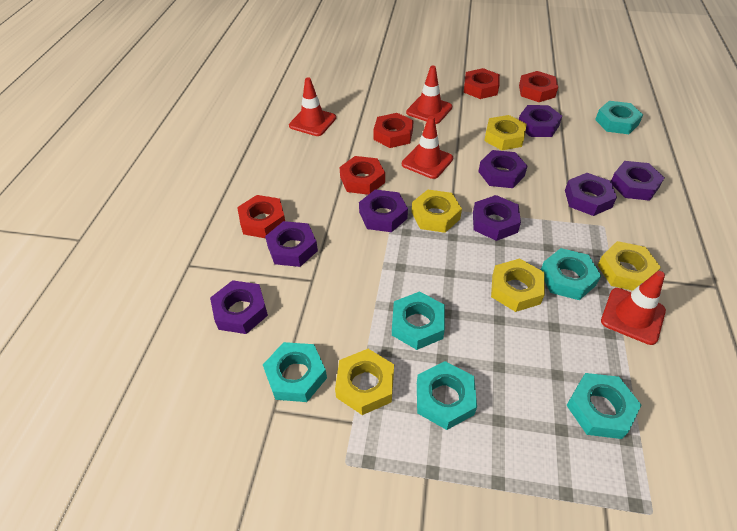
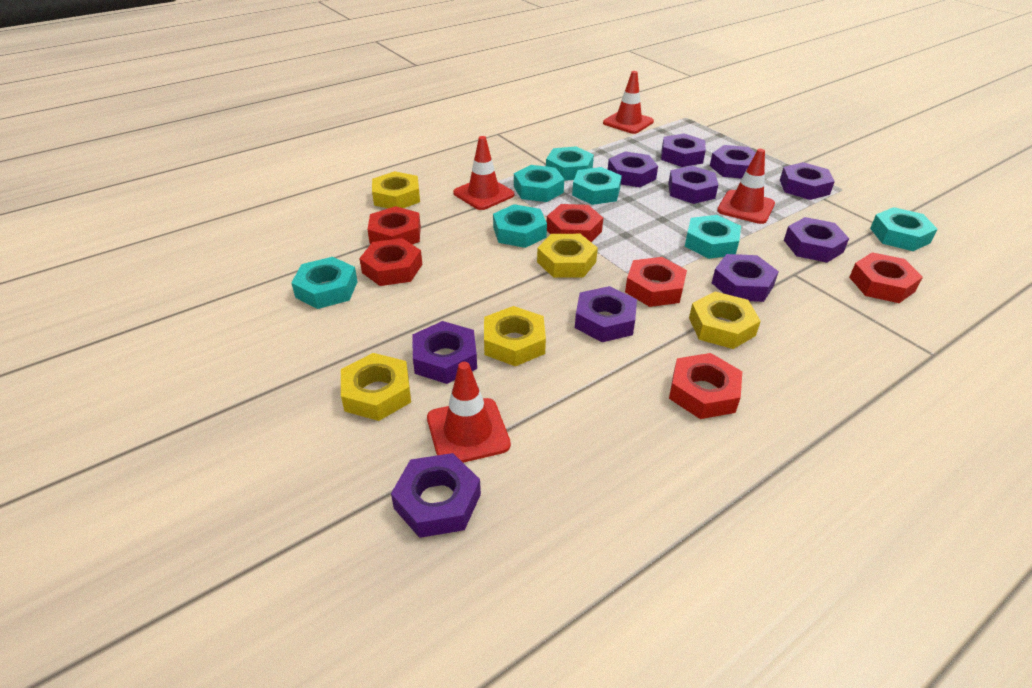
purple nut: [210,280,268,334] [265,221,318,267] [359,190,408,232] [473,195,521,241] [478,150,527,188] [519,105,562,137] [565,173,617,216] [611,161,665,201] = 8 -> [391,453,481,538] [412,321,477,384] [575,286,637,342] [608,151,658,187] [661,134,706,167] [668,166,718,204] [710,145,756,179] [712,254,779,302] [780,162,835,200] [784,217,849,263] = 10
red nut: [237,195,285,238] [339,156,385,195] [373,113,414,148] [464,68,500,99] [519,71,558,102] = 5 -> [359,238,422,286] [367,206,421,244] [547,204,603,242] [625,257,687,307] [669,353,742,419] [849,252,923,303] = 6
turquoise nut: [263,342,327,402] [392,291,445,350] [417,361,477,430] [541,248,601,300] [566,373,641,439] [595,101,643,134] = 6 -> [291,257,358,309] [493,204,547,248] [514,165,564,202] [546,146,594,181] [572,167,622,205] [685,215,741,259] [870,207,937,251] = 7

